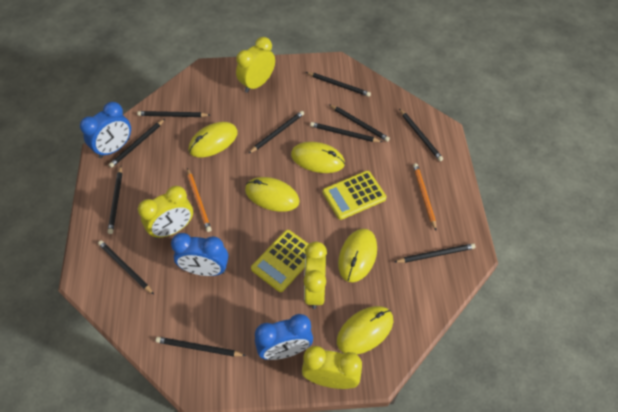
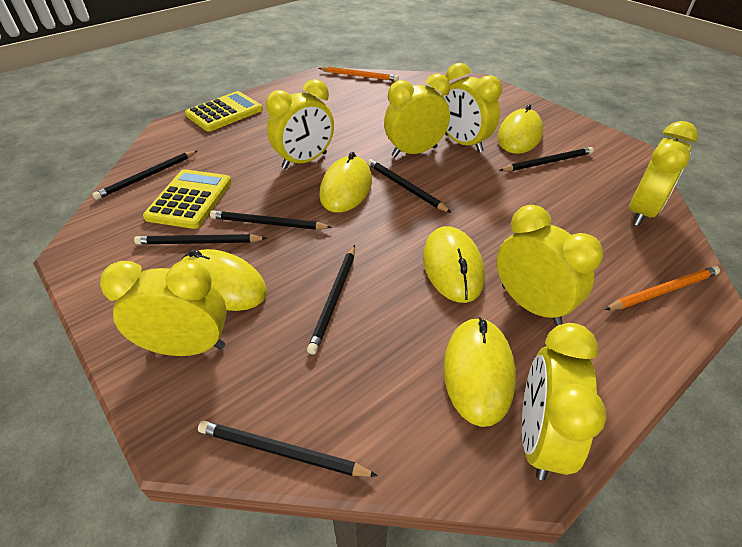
black pencil: [98,240,154,295] [108,166,122,234] [109,119,165,168] [137,111,210,117] [156,337,246,357] [248,111,304,154] [306,72,371,97] [310,122,382,142] [329,104,390,142] [395,243,476,263] [399,109,443,161] = 11 -> [92,150,198,200] [134,234,267,245] [198,421,378,477] [210,210,332,230] [307,245,355,354] [367,159,452,213] [499,147,594,171] = 7
blue clock: [80,102,131,158] [171,233,228,276] [255,314,313,360] = 3 -> none = 0
yellow clock: [138,186,193,239] [236,37,275,93] [302,346,362,389] [304,241,327,309] = 4 -> [100,260,227,356] [266,79,334,169] [384,74,450,158] [441,63,502,153] [497,205,603,325] [522,323,607,480] [629,121,698,226] = 7

